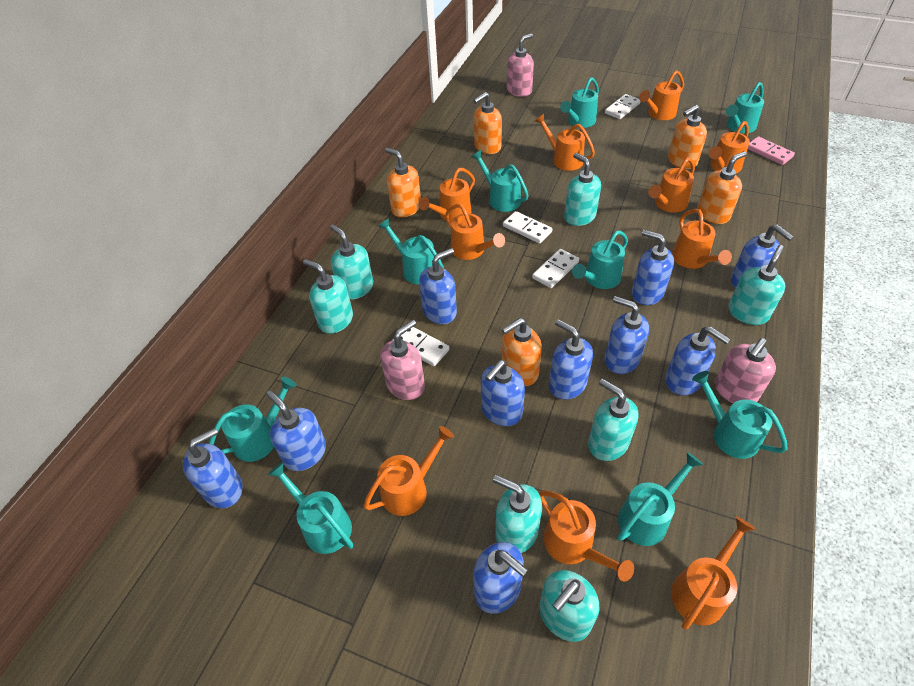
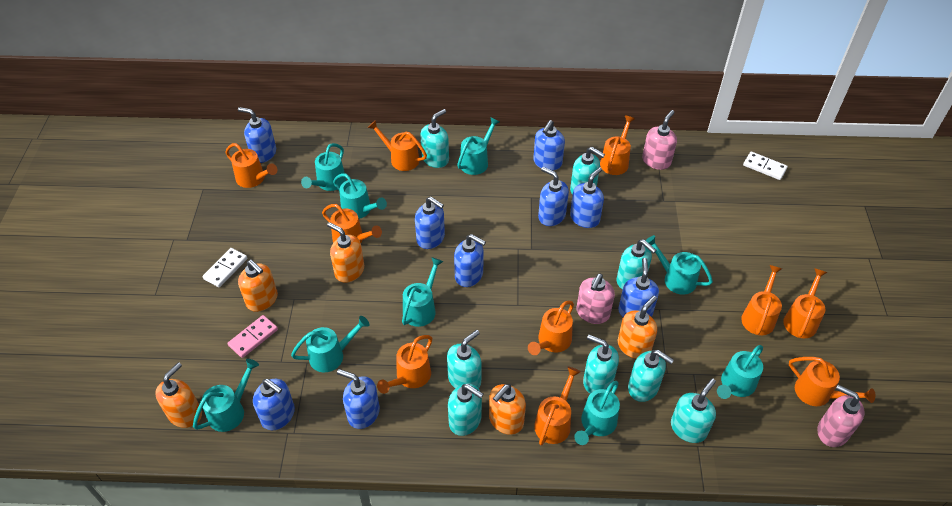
blue soap dispenser: [183,428,243,508] [266,390,326,471] [419,248,457,324] [473,542,528,614] [481,360,525,426] [549,319,593,400] [605,296,649,374] [632,230,674,305] [665,326,730,395] [731,224,794,288] = 10 -> [238,107,276,163] [253,379,295,430] [337,369,380,429] [415,197,445,249] [454,234,486,287] [533,120,565,171] [538,167,569,226] [570,167,604,228] [618,258,659,317] = 9
turquoise soap dispenser: [303,259,353,334] [330,224,373,300] [493,475,542,553] [539,570,599,642] [564,153,601,226] [588,379,639,461] [728,245,786,325] = 7 -> [420,109,449,168] [447,330,482,389] [448,384,484,436] [570,147,605,195] [583,335,619,394] [617,239,656,289] [628,350,674,402] [671,378,716,443] = 8
white domino: [393,327,449,366] [503,211,552,244] [532,249,579,288] [605,94,641,119] = 4 -> [203,248,247,287] [743,152,788,180] = 2

